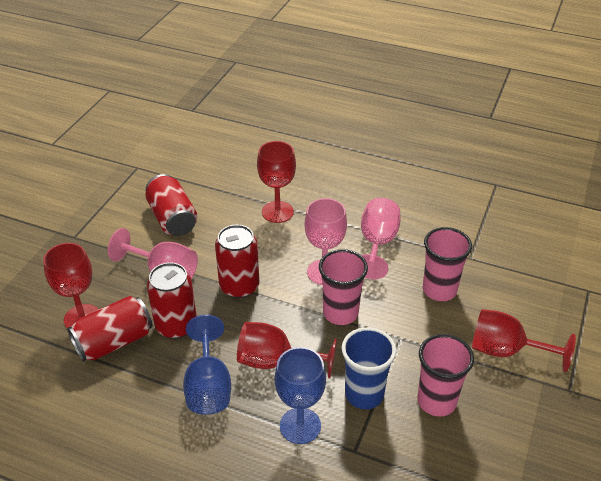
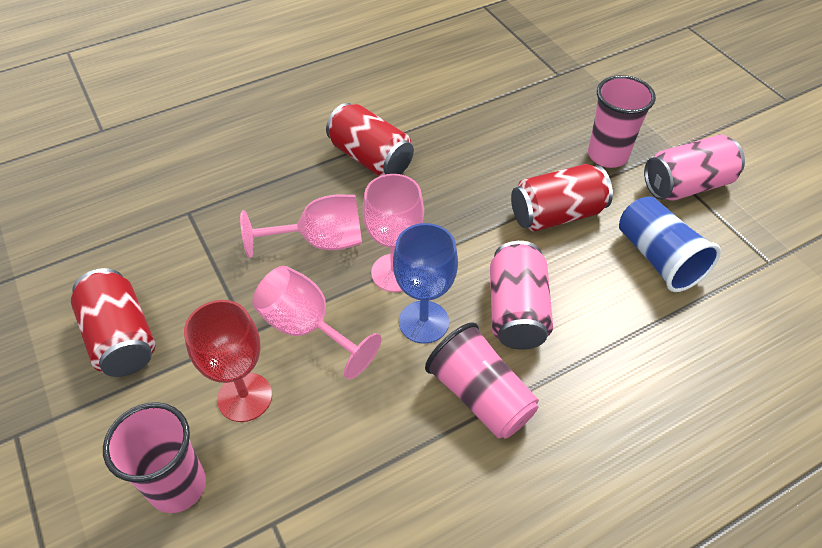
blue goblet: [183,315,231,415] [275,347,326,444] = 2 -> [393,223,458,344] = 1
pink can: none = 0 -> [490,241,553,350] [644,135,745,201] = 2
red can: [67,296,153,362] [145,174,197,236] [147,262,197,339] [215,225,259,298] = 4 -> [71,268,155,377] [326,103,414,176] [511,164,613,232] = 3
red goblet: [43,243,99,328] [237,322,337,378] [257,141,296,223] [472,309,576,372] = 4 -> [184,300,272,422] = 1

